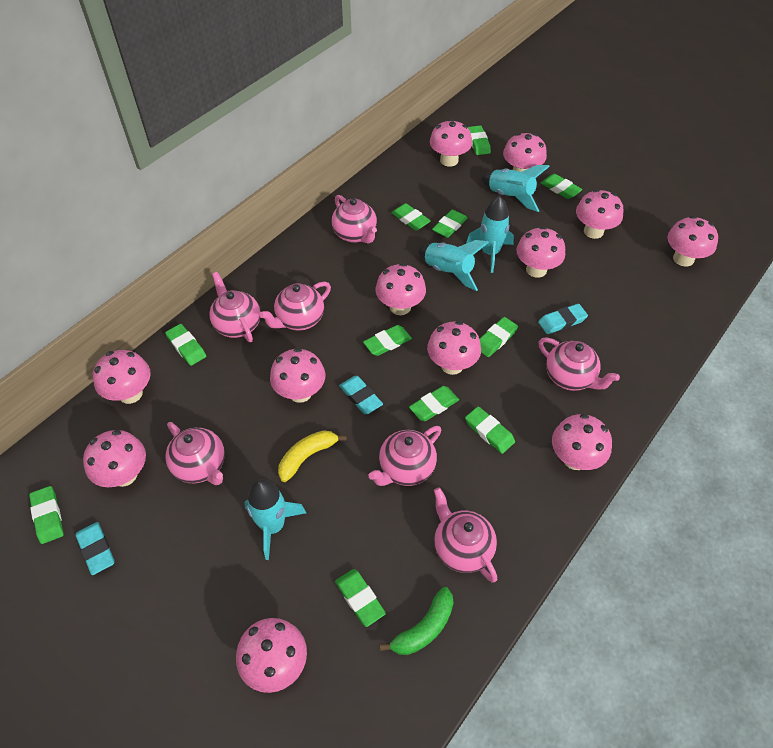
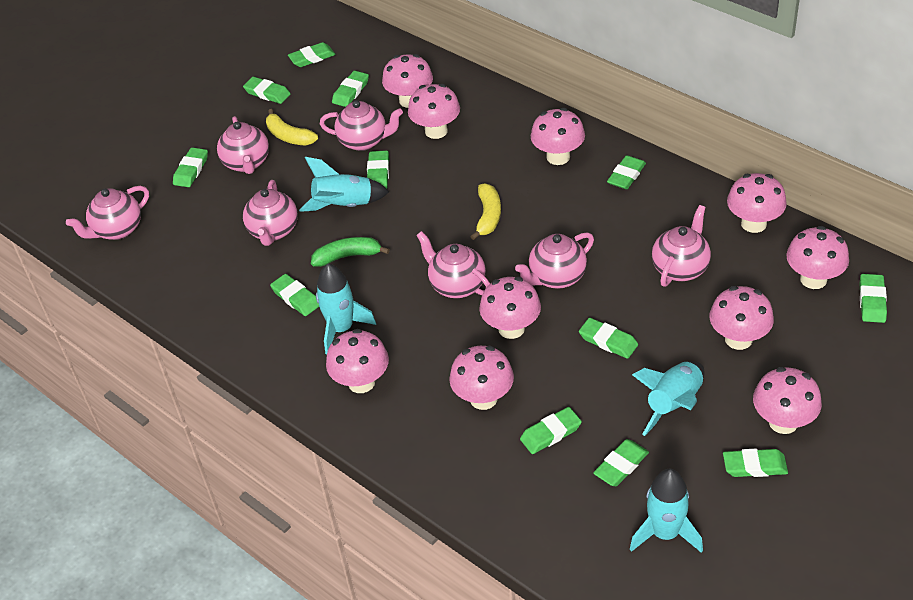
green eraser: [29,486,64,544] [165,324,206,366] [335,569,386,627] [363,325,412,356] [391,203,431,230] [409,386,459,421] [432,210,467,238] [465,406,515,454] [468,125,491,155] [479,317,518,357] [541,174,582,199] = 11 -> [173,148,208,187] [243,77,291,104] [270,274,319,316] [288,42,335,67] [332,71,369,107] [367,151,389,189] [520,407,582,454] [579,318,638,359] [593,439,649,486] [607,155,646,189] [723,449,788,477] [860,274,887,323] = 12
pink mushroom: [83,430,146,487] [93,350,151,404] [236,618,307,693] [270,348,325,403] [376,263,426,315] [427,321,481,375] [430,119,472,167] [503,133,547,172] [516,226,565,278] [552,414,612,470] [576,189,624,239] [667,216,718,267] = 12 -> [326,329,389,393] [382,54,433,108] [408,84,460,139] [449,346,514,410] [479,277,541,339] [531,108,585,165] [709,286,774,350] [727,173,787,233] [753,367,822,434] [786,226,849,289] = 10
turquoise eraser: [76,522,114,575] [339,376,383,414] [538,304,588,334] = 3 -> none = 0
yellow banana: [278,430,347,482] = 1 -> [266,109,318,146] [470,183,501,240] = 2

